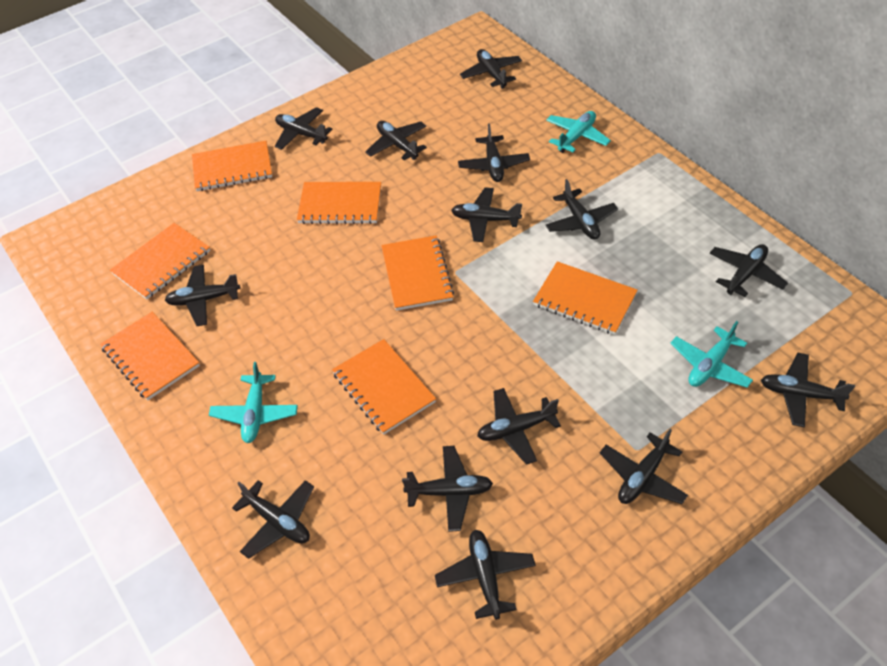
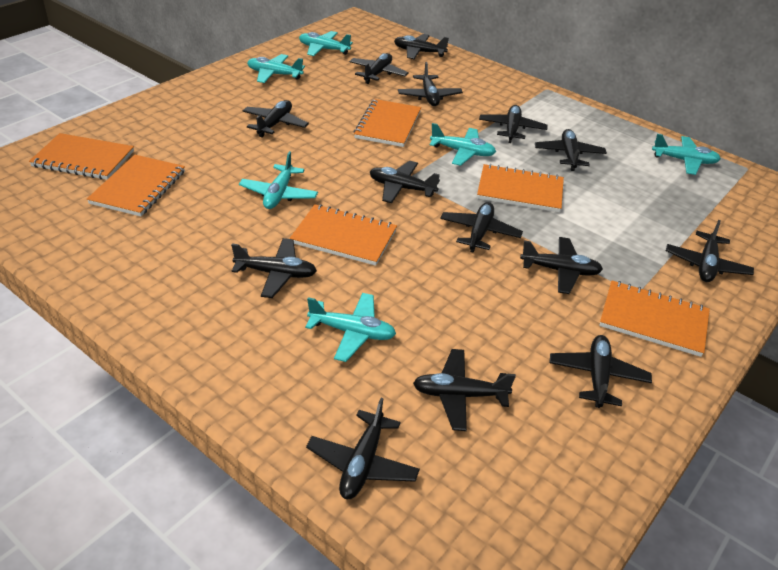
orange notebook: [100,312,200,400] [110,223,210,299] [192,141,272,191] [297,182,381,224] [332,339,436,435] [381,235,454,311] [533,261,638,335] = 7 -> [29,133,134,180] [87,155,185,216] [290,204,397,266] [354,99,421,147] [477,164,564,212] [599,280,710,357] = 6
turquoise plane: [209,362,298,443] [546,111,611,153] [670,321,753,388] = 3 -> [239,151,318,209] [247,54,305,83] [299,31,353,56] [305,293,396,362] [430,123,496,166] [652,134,721,175] = 6

